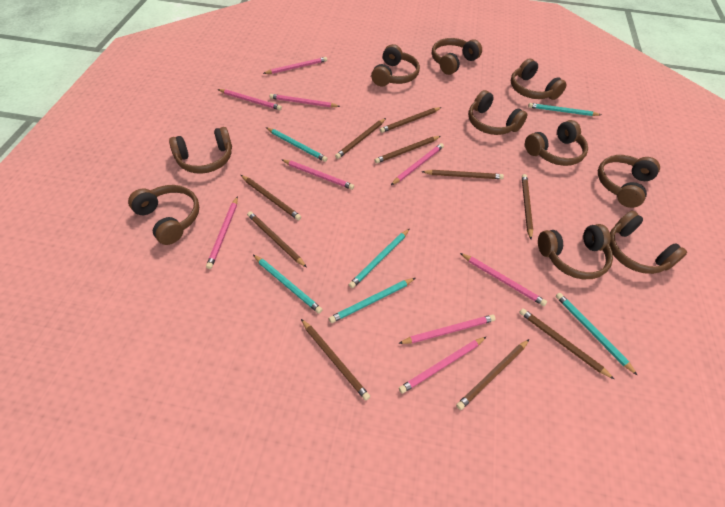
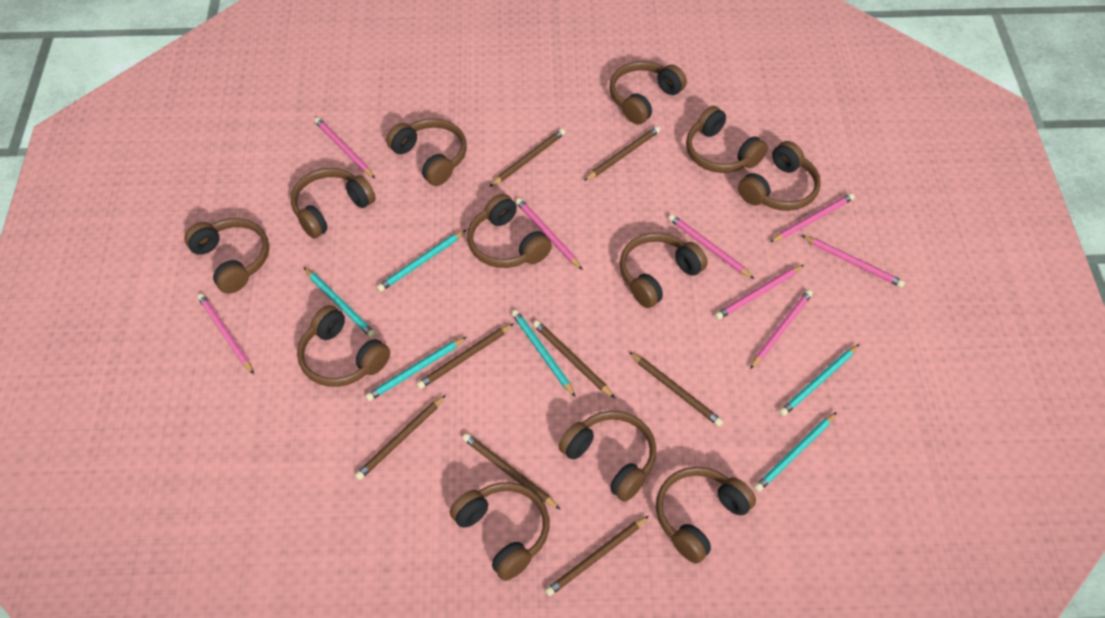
brown headphones: [128,185,199,245] [169,127,232,174] [371,44,420,86] [432,38,482,75] [468,90,527,135] [511,58,567,100] [525,120,588,166] [538,224,613,279] [598,155,660,208] [610,211,687,274] = 10 -> [184,218,269,294] [291,168,376,238] [297,305,390,387] [386,118,467,186] [450,482,550,581] [467,194,552,268] [558,411,656,502] [609,61,687,124] [620,233,708,308] [656,467,756,564] [686,106,768,173] [738,141,821,211] = 12
brown pencil: [241,175,301,220] [247,211,307,268] [301,319,370,401] [335,118,386,159] [374,136,441,164] [380,107,442,133] [422,170,504,179] [456,339,529,410] [519,308,615,380] [522,174,533,239] = 10 -> [355,395,446,480] [417,323,514,389] [463,433,560,509] [489,129,565,187] [533,320,615,398] [545,516,649,596] [584,126,660,181] [629,352,723,426] = 8
pink pencil: [206,196,238,269] [217,89,282,110] [263,57,327,74] [270,94,340,107] [282,160,354,190] [391,143,444,185] [398,315,496,344] [399,337,486,393] [460,253,547,306] = 9 -> [197,293,254,374] [314,117,375,179] [516,198,583,270] [668,214,754,279] [715,265,804,320] [750,290,813,369] [770,193,855,242] [801,235,905,288] = 8

